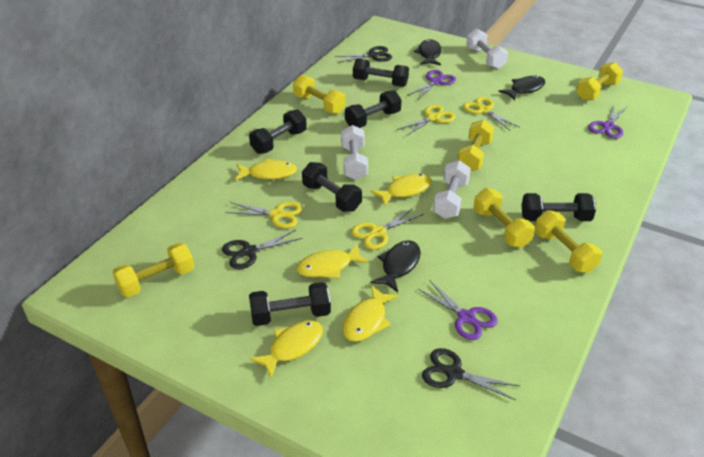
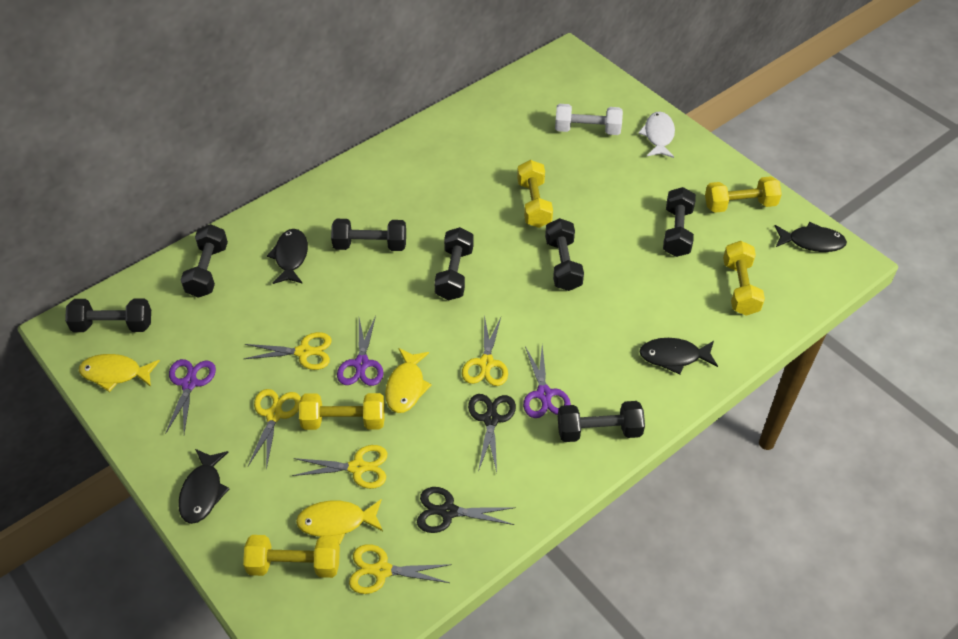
black dumbbell: [249,109,307,154] [249,282,331,326] [302,162,362,212] [345,90,401,128] [353,58,409,87] [522,193,596,221] = 6 -> [65,298,151,332] [181,224,228,298] [331,219,406,251] [434,227,474,300] [545,218,584,291] [558,401,645,442] [663,187,696,257] = 7
black fish: [371,240,421,292] [414,39,442,65] [498,75,545,101] = 3 -> [178,449,229,524] [267,229,308,284] [640,338,718,374] [775,222,847,252] = 4
black scissors: [222,230,302,269] [334,46,392,63] [422,348,519,400] = 3 -> [417,487,516,533] [468,394,516,472] = 2
white dumbbell: [341,125,368,180] [433,160,471,219] [466,29,508,69] = 3 -> [555,104,623,135] = 1
white fish: none = 0 -> [638,112,675,158] = 1
yellow dumbbell: [112,243,194,297] [293,75,346,114] [457,120,494,171] [474,188,535,248] [535,210,602,273] [576,62,623,101] = 6 -> [243,535,340,578] [299,393,385,430] [517,160,553,228] [705,176,782,213] [723,241,765,316] = 5
yellow fish: [235,158,297,180] [249,320,323,378] [297,244,369,279] [343,285,398,342] [370,174,432,206] = 5 -> [79,354,160,392] [296,499,383,545] [385,348,432,413] = 3
yellow scissors: [226,202,303,228] [351,207,423,250] [397,105,456,136] [463,97,520,131] = 4 -> [244,332,332,370] [248,389,301,470] [292,445,387,489] [349,544,452,594] [462,315,508,386] = 5

